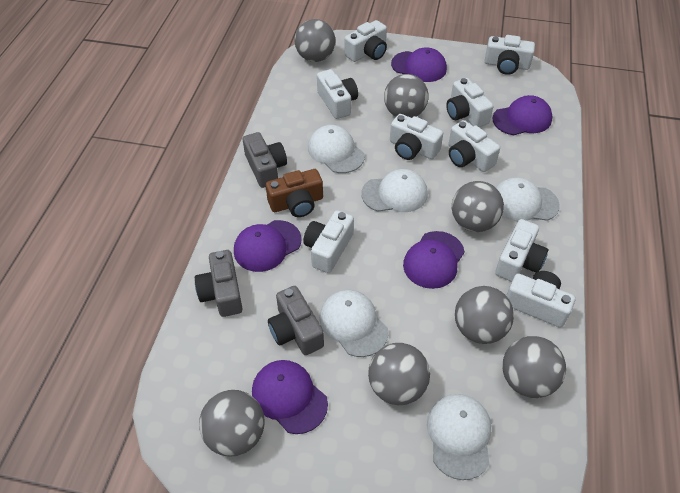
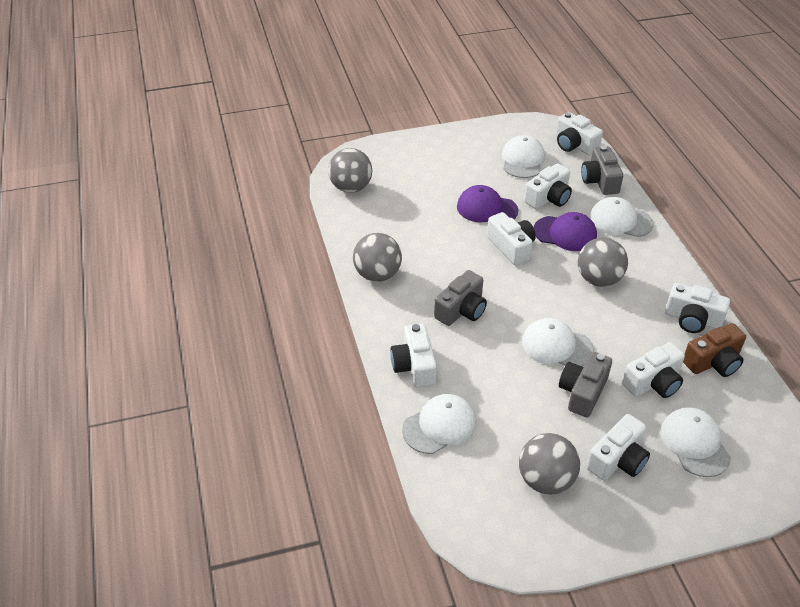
grey ball: [199,390,265,456] [295,19,336,62] [368,343,430,405] [384,74,429,118] [452,181,504,232] [455,286,514,344] [502,336,566,398] = 7 -> [328,148,372,193] [353,233,402,282] [519,433,580,495] [578,237,628,287] = 4
purple cap: [234,220,302,272] [252,360,328,434] [391,47,447,82] [403,231,465,289] [492,95,552,135] = 5 -> [457,185,518,222] [533,212,597,251] = 2
white camera: [303,210,354,273] [317,69,358,119] [344,20,387,62] [390,114,443,160] [446,78,494,127] [449,120,500,172] [485,35,535,75] [495,219,548,282] [506,271,575,328] = 9 -> [390,324,437,388] [487,212,536,265] [524,163,572,209] [556,112,603,155] [586,414,650,481] [622,342,685,398] [665,283,730,333] = 7

